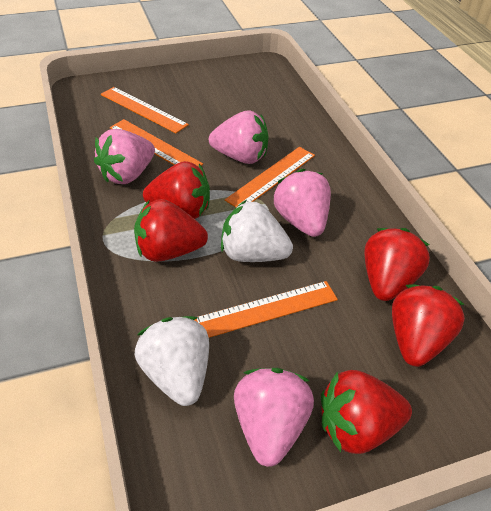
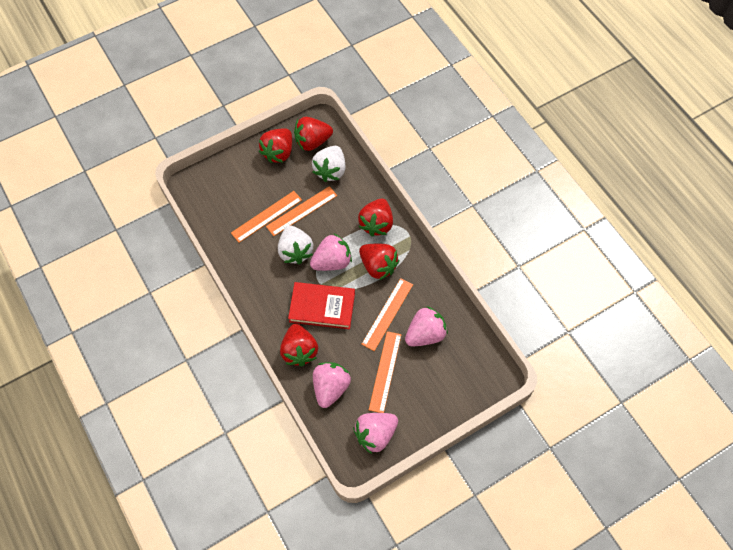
red book: none = 0 -> [288,282,355,329] = 1

